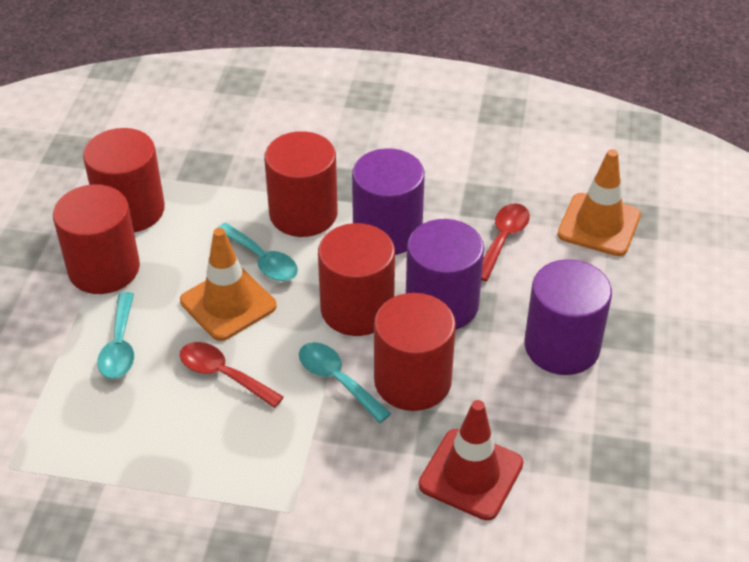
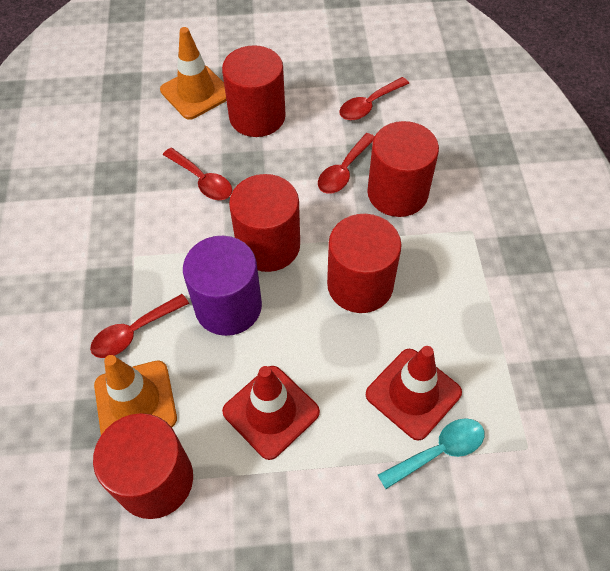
purple cylinder: [352,148,425,255] [406,219,484,330] [525,259,612,375] = 3 -> [183,236,262,336] = 1
red spoon: [180,342,284,408] [481,203,530,281] = 2 -> [90,294,189,358] [163,148,232,200] [318,133,375,194] [339,77,409,120] = 4
red traffic cone: [418,400,523,520] = 1 -> [222,366,320,460] [366,346,462,441] = 2
turquoise spoon: [98,292,134,379] [218,223,298,281] [299,342,391,423] = 3 -> [378,418,484,489] = 1

